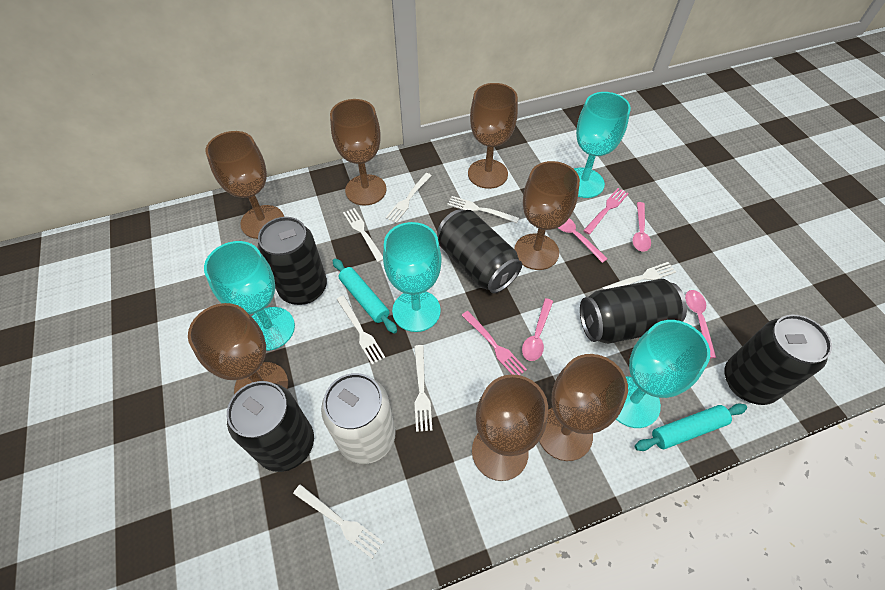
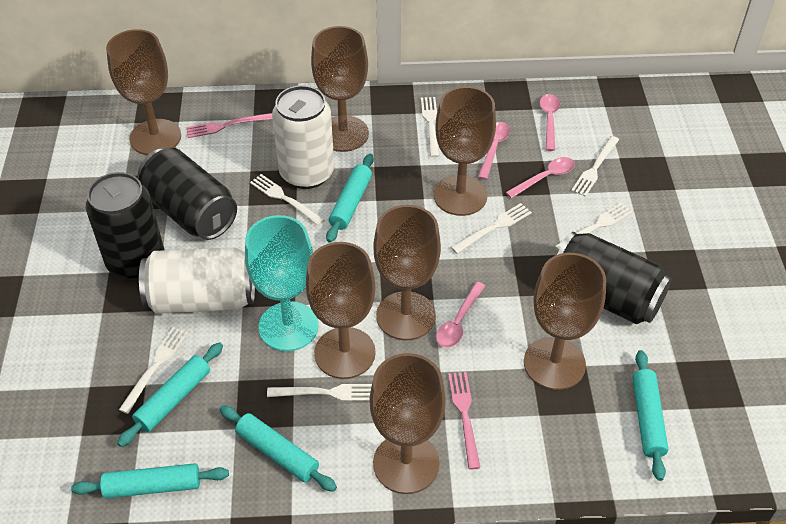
black can: [227,381,314,472] [257,217,327,305] [437,209,522,293] [580,279,687,344] [724,314,832,405] = 5 -> [86,172,164,280] [138,148,237,240] [557,232,672,324] = 3
turquoise goblet: [204,241,295,351] [383,222,442,332] [574,92,631,198] [616,320,710,428] = 4 -> [245,215,319,351] = 1
turquoise rolling pin: [333,259,397,334] [635,403,747,451] = 2 -> [71,463,229,498] [117,343,223,447] [220,405,337,492] [326,154,374,243] [632,350,669,481] = 5
white can: [321,373,396,464] = 1 -> [139,247,255,314] [272,85,334,189] = 2

